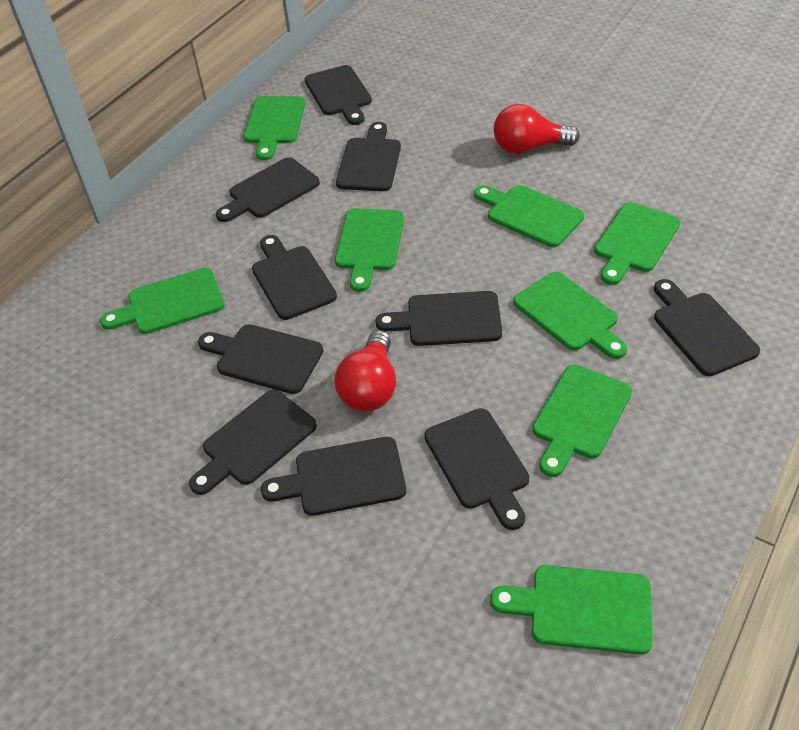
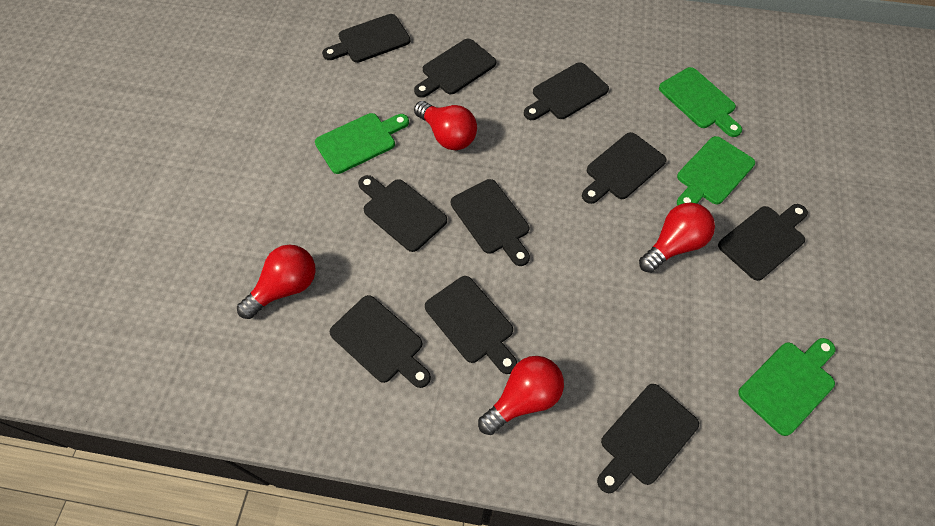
green cutting board: [100,268,225,334] [244,96,305,160] [335,208,404,292] [474,185,584,247] [490,565,653,655] [513,272,628,359] [532,365,632,477] [594,202,680,285] = 8 -> [315,113,409,174] [659,67,742,137] [677,136,755,205] [738,338,835,436] = 4
red light bulb: [334,330,396,411] [493,104,580,154] = 2 -> [237,245,316,319] [414,101,477,150] [478,356,564,435] [639,203,715,273] = 4

